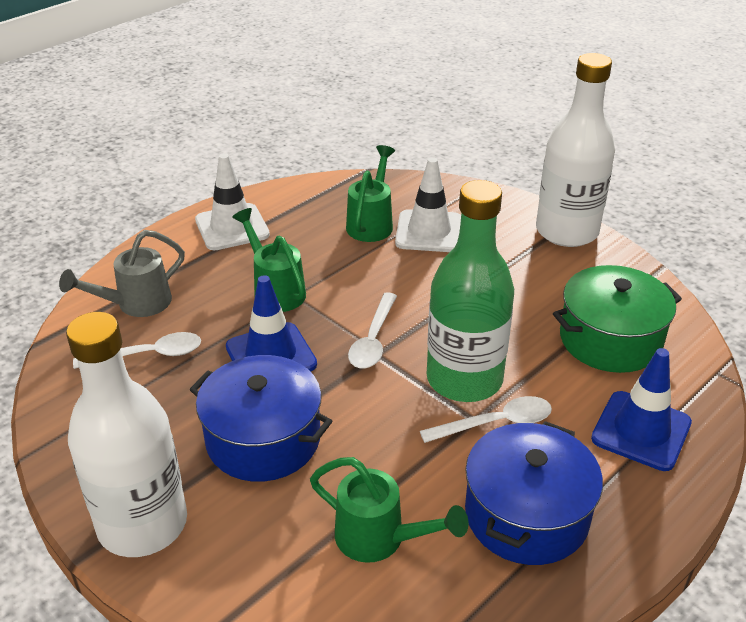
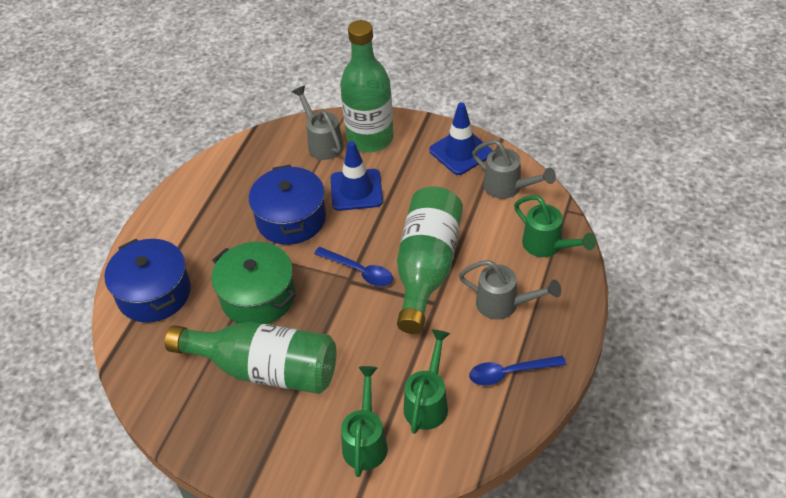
blue spoon: none = 0 -> [314,247,393,287] [469,356,566,386] = 2
green bottle: [427,180,514,402] = 1 -> [165,322,336,394] [340,20,394,152] [397,186,463,334] = 3
grey watering can: [59,230,185,317] = 1 -> [292,86,344,160] [459,260,561,320] [472,140,556,199] = 3
white bottle: [66,312,187,557] [536,53,615,247] = 2 -> none = 0
white spoon: [73,332,201,369] [348,293,397,369] [420,396,552,443] = 3 -> none = 0
white traffic cone: [195,153,270,250] [395,157,461,252] = 2 -> none = 0

